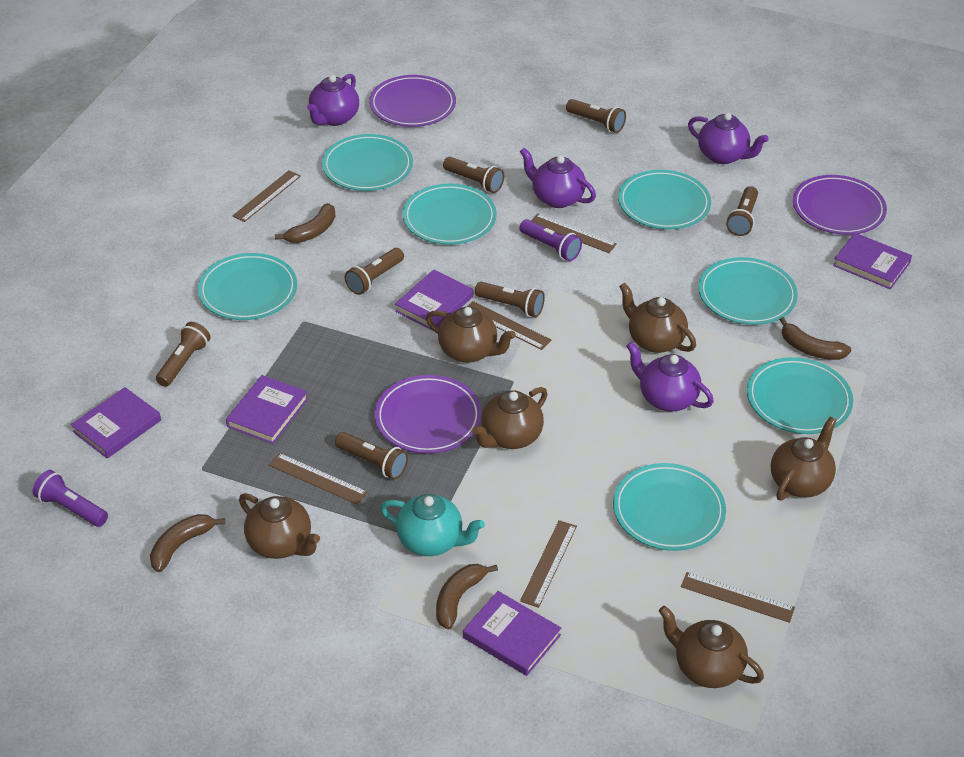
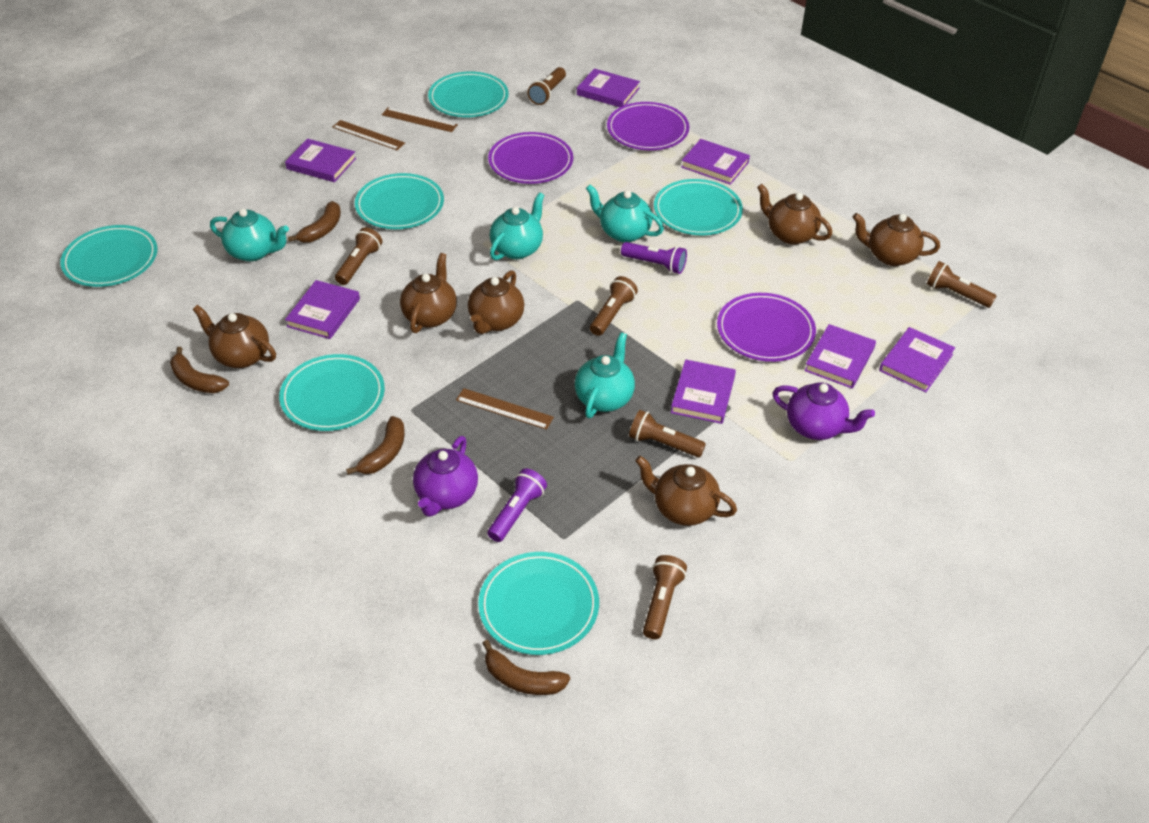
brown flashlight: [156,322,211,387] [335,432,408,479] [345,248,404,295] [443,157,504,193] [475,282,545,317] [566,99,626,133] [726,186,758,236] = 7 -> [335,227,382,285] [528,67,566,105] [590,276,638,336] [629,410,706,457] [643,555,687,639] [927,261,996,308] = 6
brown ruler: [232,170,301,222] [269,453,367,505] [467,301,551,350] [520,520,577,608] [531,213,617,253] [681,572,795,623] = 6 -> [332,120,405,150] [382,107,458,132] [456,388,554,430] = 3
purple book: [71,387,161,459] [226,375,308,444] [395,269,473,331] [463,591,561,676] [833,233,912,289] = 5 -> [285,139,356,182] [285,280,360,339] [577,68,640,107] [671,360,736,424] [681,139,750,185] [804,324,876,389] [879,327,955,392] = 7
purple teapot: [307,74,359,126] [520,147,596,208] [626,342,714,412] [688,113,769,164] = 4 -> [413,436,478,517] [773,382,875,440] = 2
turquoise plate: [198,253,297,320] [322,134,413,191] [403,184,497,245] [613,463,726,551] [618,170,711,229] [698,257,798,325] [747,357,853,434] = 7 -> [60,225,157,287] [279,354,385,431] [355,173,444,229] [428,72,509,117] [478,552,599,655] [654,179,743,235] = 6
turquoise teapot: [380,494,485,556] = 1 -> [210,209,289,261] [490,192,544,260] [575,332,635,418] [586,184,664,243] = 4

